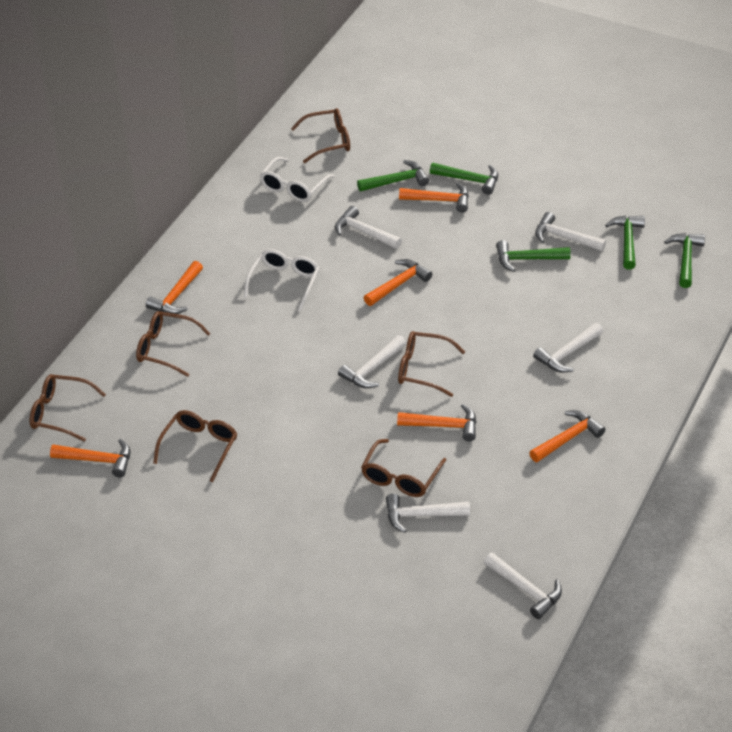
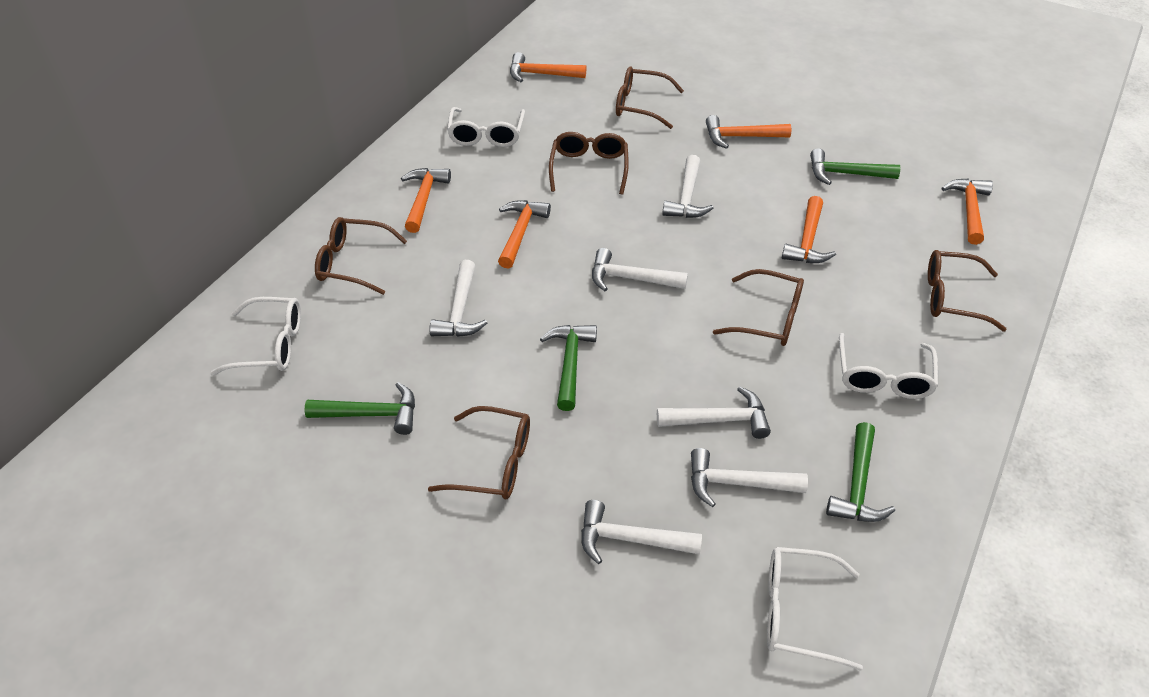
green hammer: [357,160,429,192] [430,163,498,195] [496,240,571,272] [605,216,645,270] [664,233,705,288] = 5 -> [305,382,415,435] [540,325,597,411] [810,148,900,185] [826,422,895,522] = 4
white glasses: [244,249,319,311] [260,157,335,202] = 2 -> [210,297,301,376] [447,107,525,147] [767,547,863,671] [839,333,938,399] = 4

